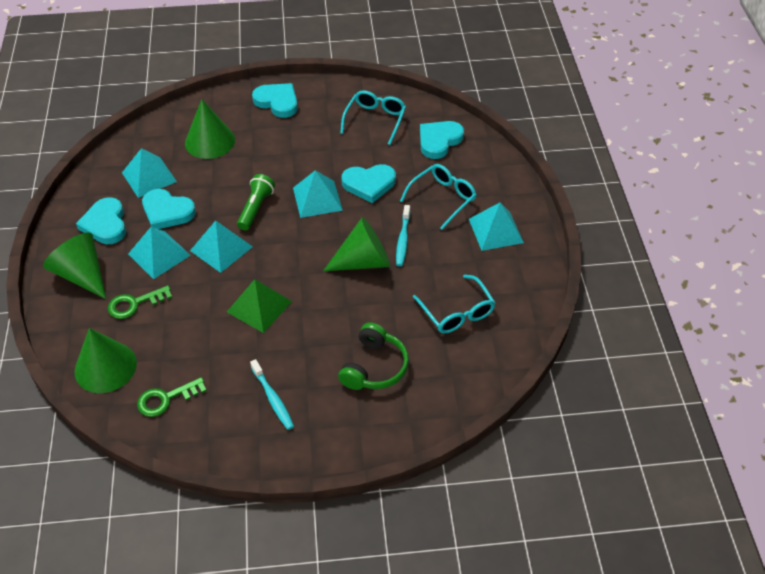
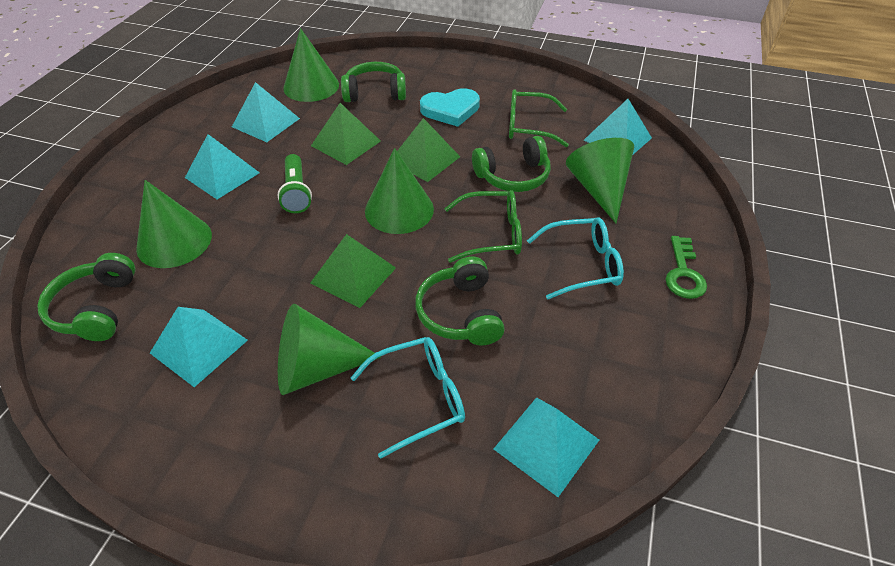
green cone: [43,232,106,299] [74,328,137,393] [185,99,235,159] [323,217,390,271] = 4 -> [136,180,212,268] [278,304,381,395] [283,28,339,102] [365,148,434,234] [566,138,634,223] = 5
green glasses: none = 0 -> [444,190,522,263] [509,89,569,147] = 2
green headphones: [338,322,409,390] = 1 -> [37,253,135,341] [341,62,406,102] [415,256,505,346] [472,136,551,192] = 4
green key: [108,285,173,319] [137,377,207,417] = 2 -> [666,236,707,299] = 1
green pyramid: [227,279,292,333] = 1 -> [310,234,396,308] [311,103,381,165] [397,118,460,182] = 3
turquoise glasses: [340,90,406,145] [400,164,476,230] [413,274,496,333] = 3 -> [351,337,465,459] [527,217,624,300] = 2
turquoise heart: [76,197,126,244] [142,189,196,229] [252,83,298,118] [341,164,396,203] [420,121,464,159] = 5 -> [420,88,480,127] = 1
turquoise toothbrush: [250,359,294,430] [396,205,410,266] = 2 -> none = 0

